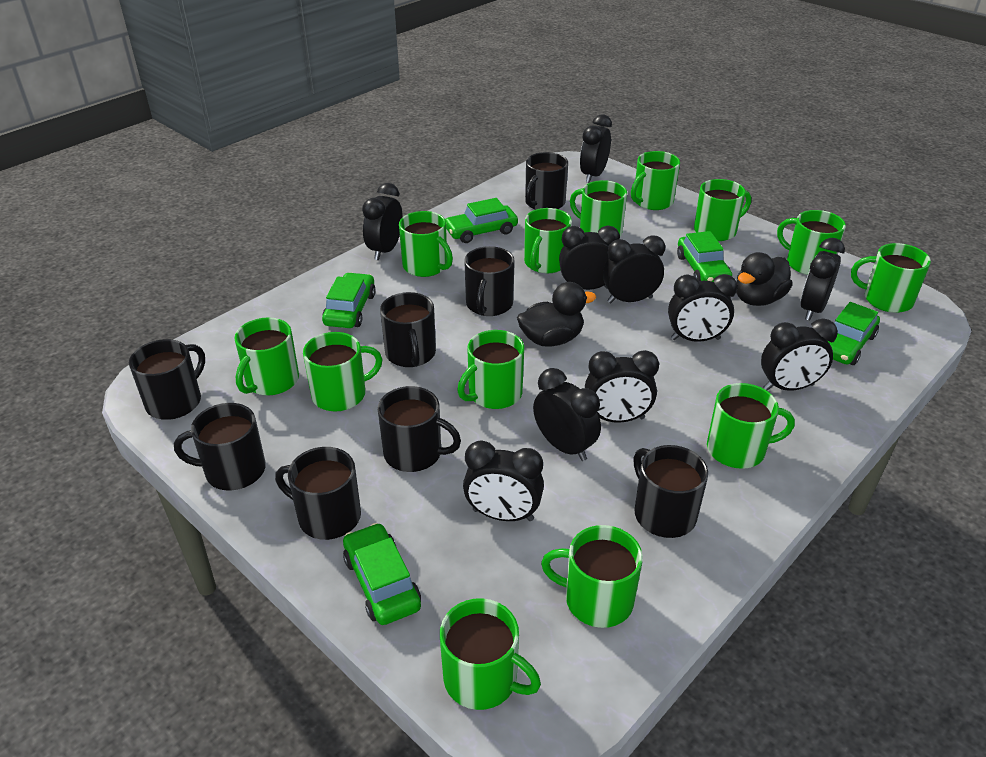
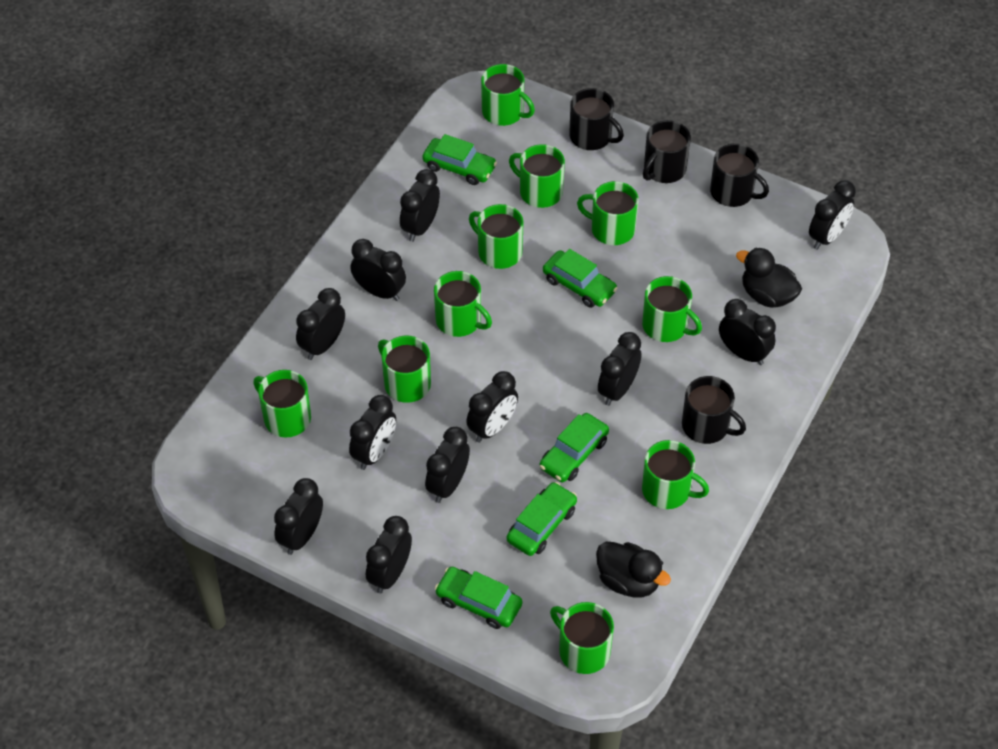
black clock: [362,183,403,260] [463,440,544,521] [533,368,601,461] [559,226,620,290] [580,114,612,183] [585,350,659,423] [603,235,665,303] [668,274,738,342] [761,319,838,391] [800,238,845,321] = 10 -> [274,478,323,555] [296,288,345,360] [349,395,396,470] [350,239,406,301] [366,516,412,594] [400,169,440,242] [425,427,470,503] [466,371,518,443] [598,332,641,406] [719,299,776,365] [809,180,856,250] = 11
black mug: [129,339,205,420] [174,403,266,491] [275,447,361,540] [378,386,461,472] [380,292,436,367] [464,246,515,316] [525,152,568,210] [634,445,708,538] = 8 -> [569,88,624,150] [643,120,691,183] [682,376,746,444] [710,144,769,207] = 4
green mug: [234,317,299,395] [303,332,382,411] [399,211,453,277] [440,598,541,710] [457,330,524,409] [524,208,572,273] [541,525,643,628] [570,180,627,236] [631,151,680,210] [694,179,751,241] [707,383,795,469] [777,210,846,275] [851,243,931,313] = 13 -> [253,370,311,437] [378,336,431,403] [434,271,492,337] [469,204,524,269] [481,64,535,126] [509,144,565,208] [550,602,614,674] [577,181,639,245] [642,276,702,342] [642,440,709,509] = 10

